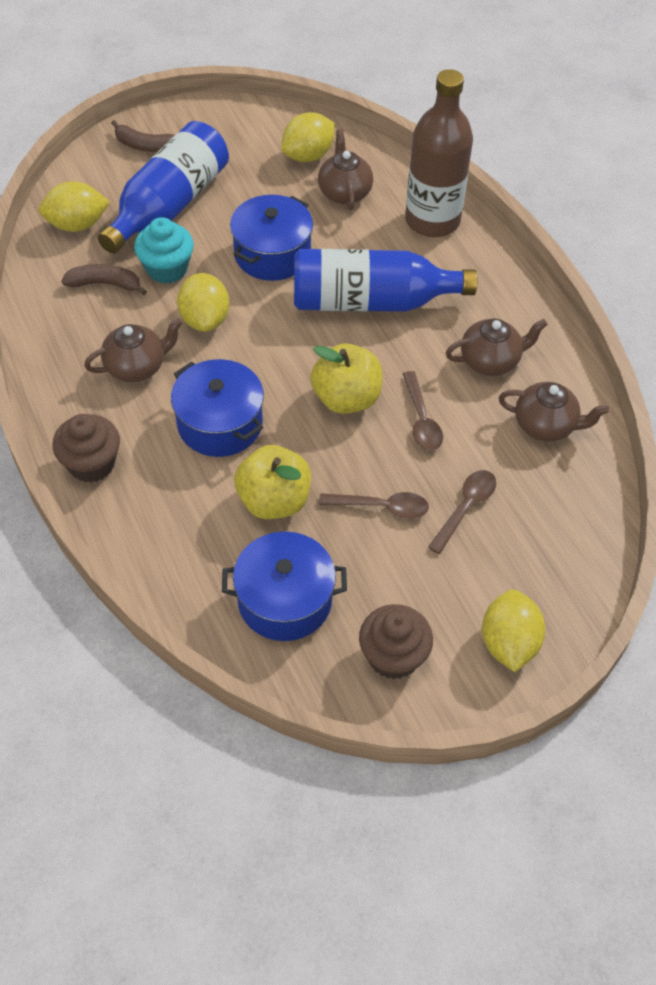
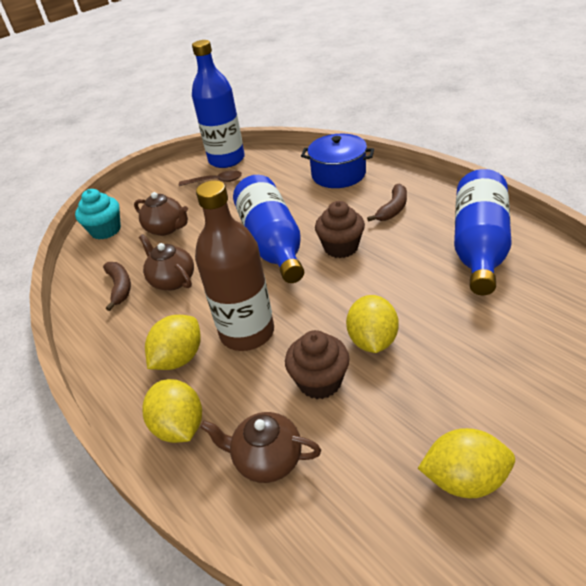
blue bottle: [98,121,229,254] [294,249,477,312] = 2 -> [192,40,245,168] [233,175,304,283] [454,169,512,295] = 3
blue pot: [171,359,264,457] [222,531,347,641] [230,195,313,281] = 3 -> [301,134,374,188] = 1
brown spoon: [319,492,429,518] [403,371,443,451] [428,470,496,554] = 3 -> [179,170,242,186] = 1
brown teapot: [84,318,183,382] [318,129,373,210] [446,318,548,376] [499,382,609,441] = 4 -> [134,192,188,236] [139,234,194,291] [200,412,321,483] = 3
yellow apple: [234,445,311,519] [311,343,382,414] = 2 -> none = 0

